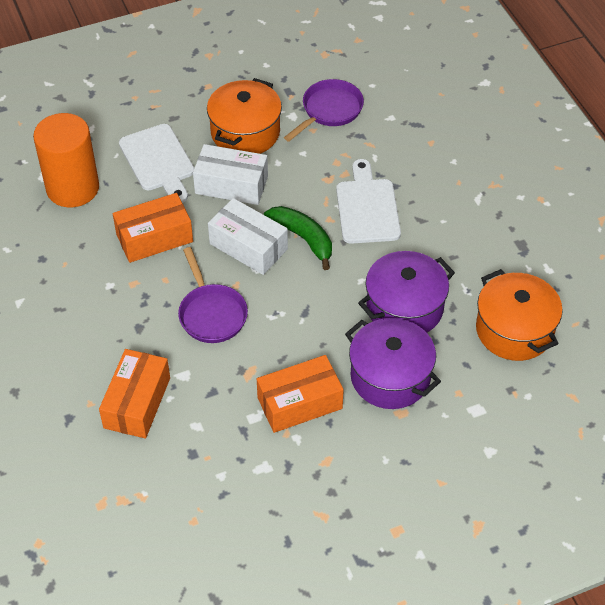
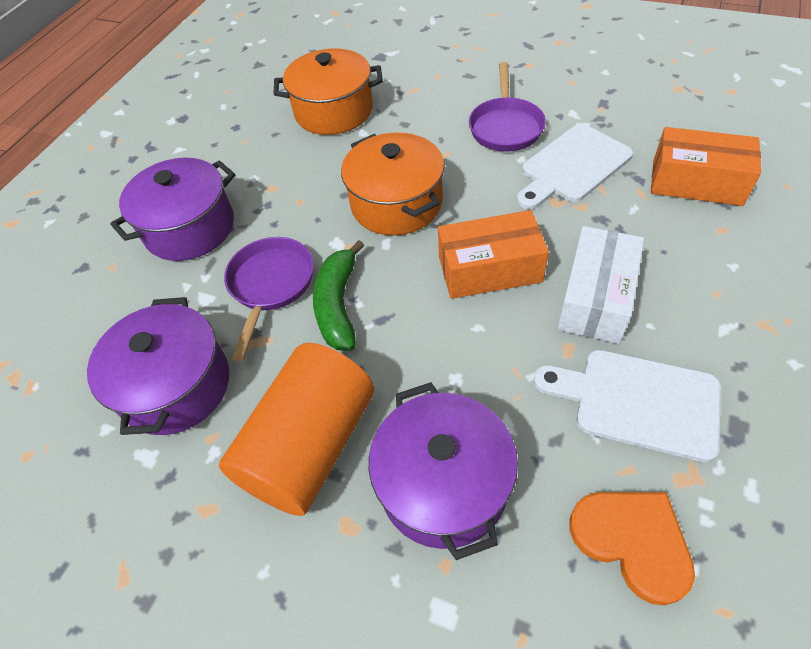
orange box: [99,349,170,438] [113,193,193,263] [257,355,344,433] = 3 -> [438,210,549,299] [651,127,761,206] = 2
orange heart: none = 0 -> [569,492,695,606] = 1
purple pot: [345,318,441,409] [358,251,455,333] = 2 -> [87,297,229,435] [110,158,235,261] [369,382,518,560] = 3
white box: [193,144,268,205] [208,198,288,275] = 2 -> [557,226,644,344] = 1

